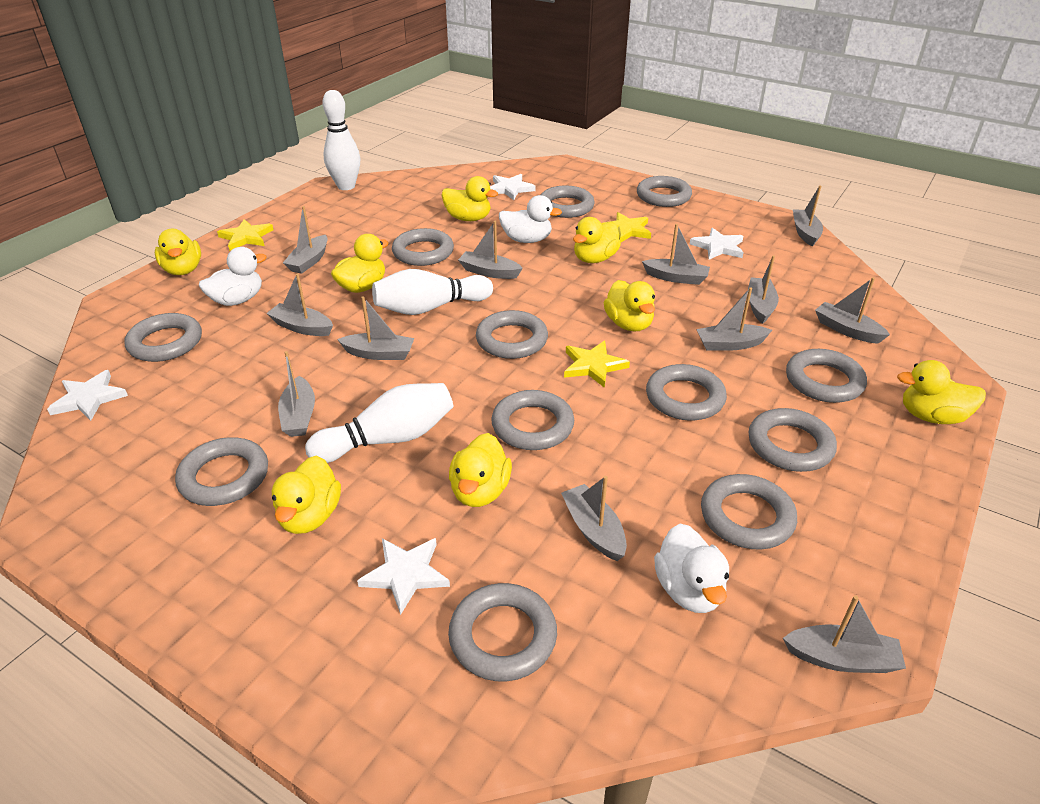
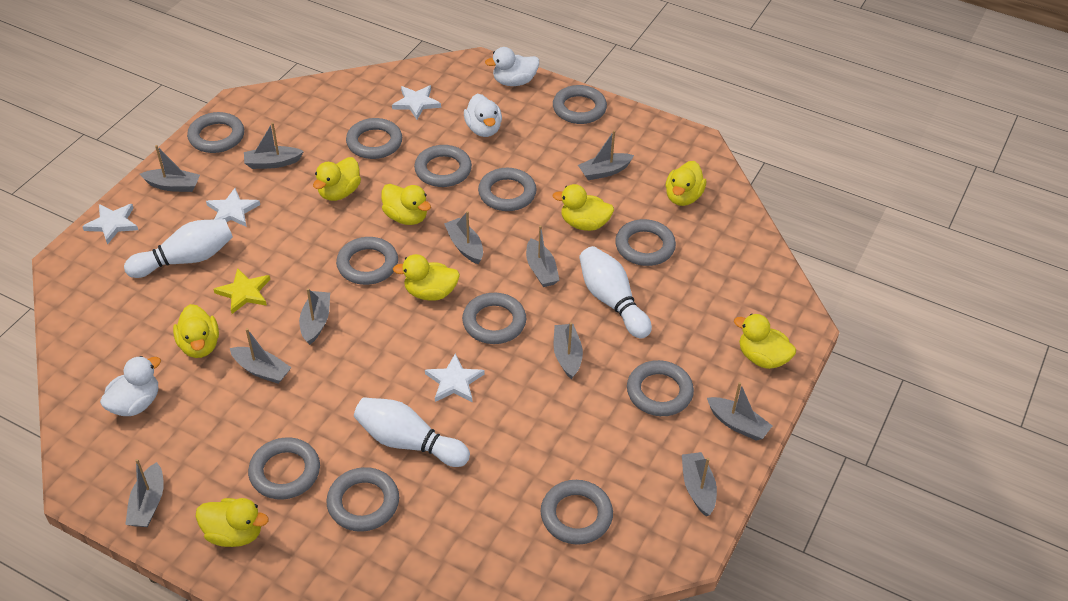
grey boat: [266,274,333,336] [278,351,315,437] [283,206,328,274] [337,296,414,360] [458,221,523,279] [561,476,627,561] [642,224,710,285] [696,287,772,351] [748,255,779,324] [783,595,906,673] [793,185,823,246] [815,277,890,344] = 12 -> [125,459,164,527] [140,145,200,192] [230,328,292,384] [244,122,304,169] [299,288,330,345] [444,211,483,264] [526,226,559,287] [554,322,583,379] [578,130,634,180] [682,452,717,516] [707,382,772,441] = 11
yellow star: [217,219,274,251] [564,341,630,388] [601,212,651,242] = 3 -> [213,268,270,314] = 1

